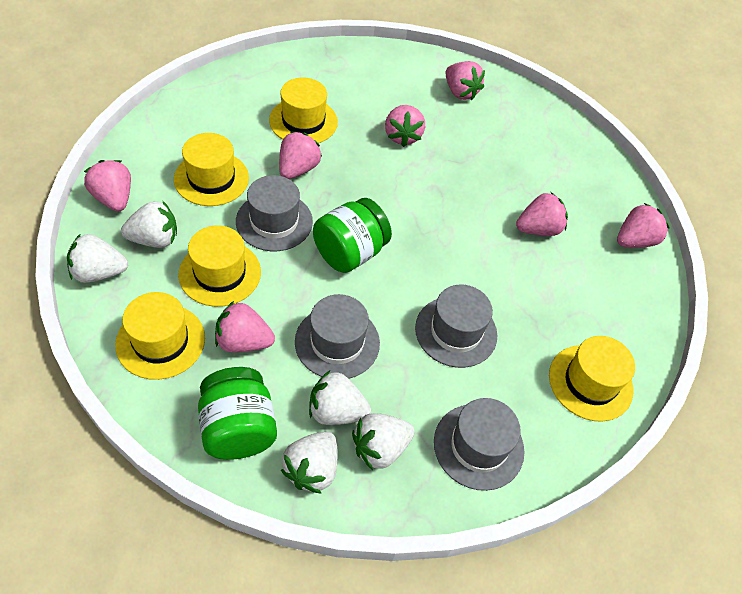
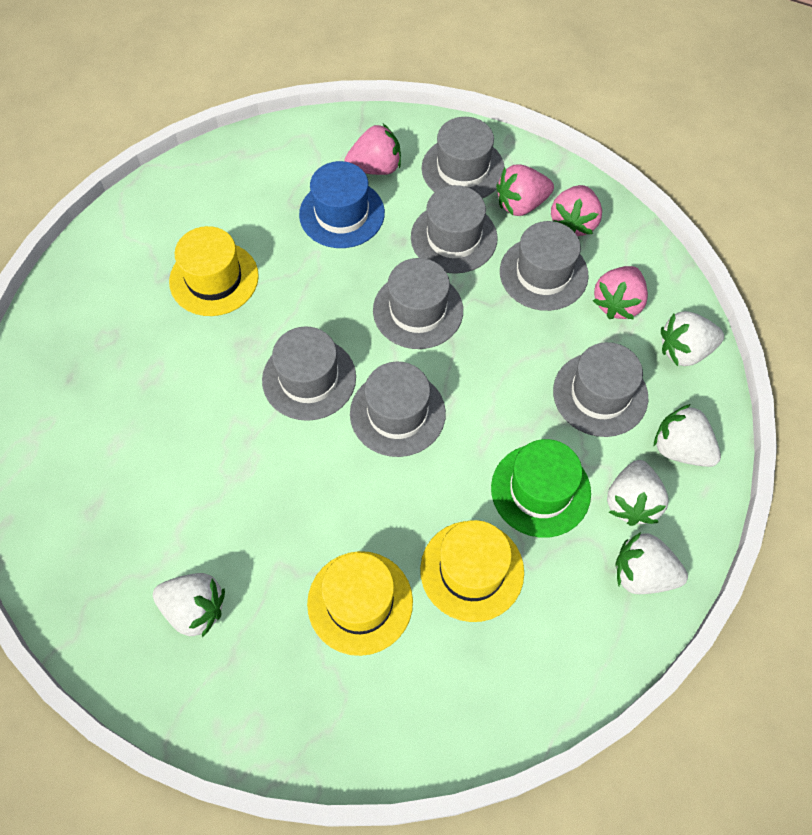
blue hat: none = 0 -> [299,161,385,248] = 1
green hat: none = 0 -> [491,439,591,538] = 1
green jar: [198,367,277,460] [313,198,392,273] = 2 -> none = 0
grey hat: [236,175,313,251] [295,294,380,379] [415,285,497,368] [434,398,525,491] = 4 -> [262,327,356,421] [350,362,446,457] [373,258,463,349] [411,185,497,274] [422,117,505,198] [500,221,589,311] [553,342,648,437] = 7
pink strawberry: [84,160,131,212] [215,301,275,353] [279,131,322,179] [385,105,425,147] [445,61,485,100] [516,192,568,236] [617,203,670,248] = 7 -> [344,124,401,175] [496,165,554,216] [551,185,602,236] [593,266,648,319] = 4
yellow hat: [115,292,205,380] [174,133,249,206] [178,225,261,307] [269,77,338,143] [549,336,635,422] = 5 -> [169,226,259,316] [307,551,413,656] [420,520,524,622] = 3

